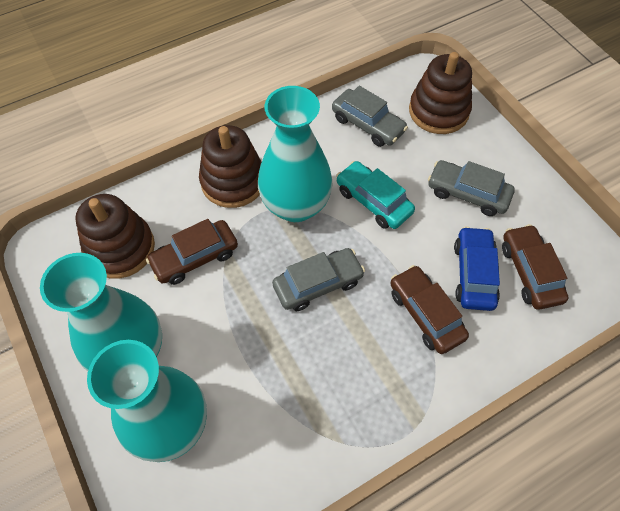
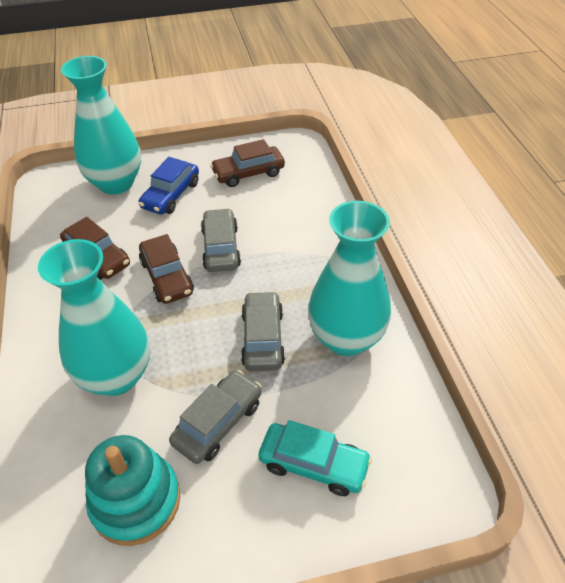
brown stacking toy: [75,194,155,279] [199,125,262,208] [409,52,472,134] = 3 -> none = 0
turquoise stacking toy: none = 0 -> [85,435,180,546] = 1

